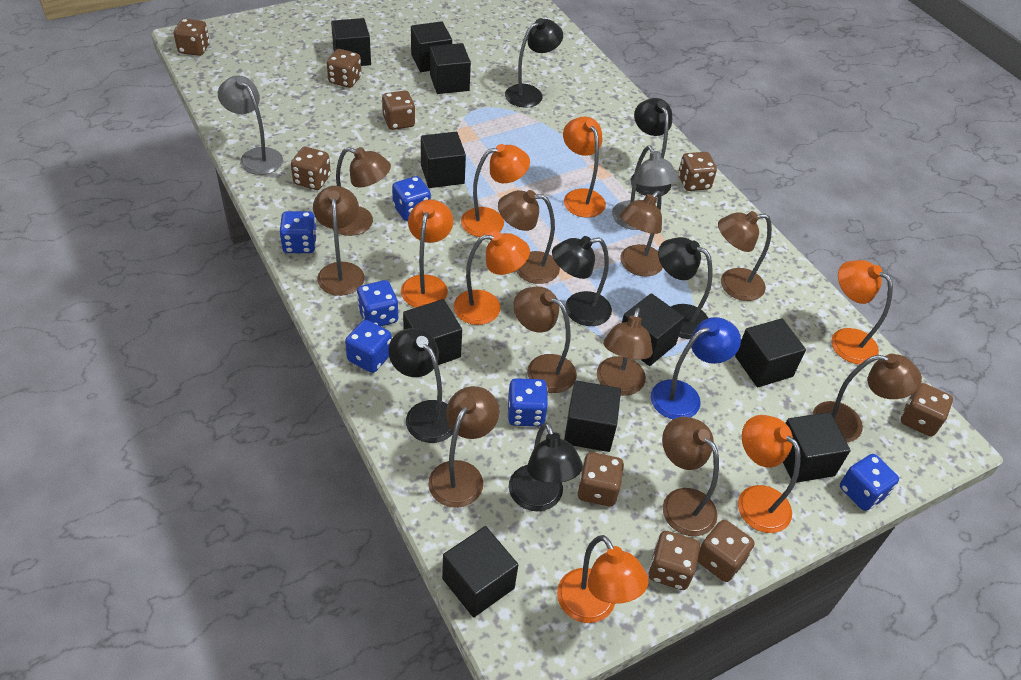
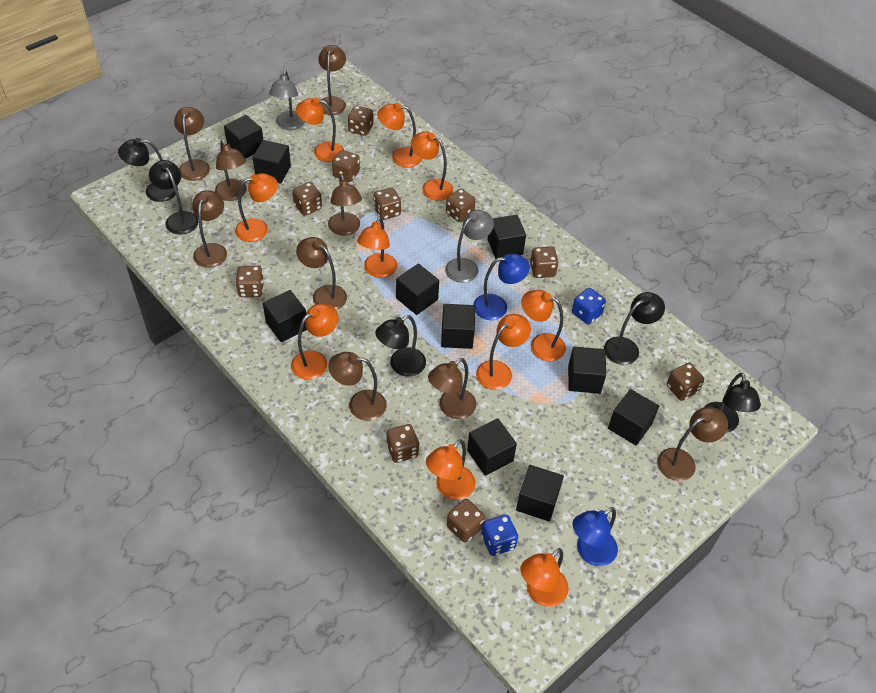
black lamp: [389,328,453,443] [505,18,563,108] [509,422,583,511] [552,236,612,326] [631,98,672,196] [658,237,713,339] = 6 -> [118,138,178,202] [149,160,199,235] [375,315,426,376] [604,292,665,365] [705,373,761,433] = 5
blue dice: [279,211,317,253] [345,320,392,373] [357,280,398,327] [392,176,431,221] [507,378,548,426] [840,454,899,511] = 6 -> [481,514,518,556] [572,288,606,324] = 2
blue lamp: [651,317,741,419] = 1 -> [473,254,530,320] [573,507,618,566] = 2
brown dice: [174,18,210,56] [291,147,331,190] [327,49,362,88] [382,90,415,130] [577,452,624,507] [648,531,700,590] [678,152,717,191] [697,520,755,582] [901,383,953,436] = 9 -> [235,266,264,297] [292,182,322,216] [332,150,360,182] [348,106,373,136] [374,188,401,220] [386,424,419,463] [446,189,476,222] [447,499,485,543] [530,247,559,278] [667,363,704,401] = 10
brown lamp: [313,186,364,296] [336,147,391,236] [428,386,499,508] [498,190,560,284] [513,286,577,393] [597,308,653,396] [620,191,663,276] [662,417,719,536] [718,211,772,301] [812,354,922,442] = 10 -> [174,107,210,181] [192,190,227,268] [215,140,247,201] [296,237,347,310] [318,45,346,115] [328,175,362,236] [328,352,387,421] [428,358,476,419] [657,407,728,481] = 9
orange lamp: [401,199,453,308] [453,232,530,325] [461,144,530,237] [557,535,649,623] [563,117,606,218] [738,415,801,533] [831,260,893,364] = 7 -> [235,173,278,242] [291,304,339,380] [296,98,344,162] [357,217,397,278] [377,103,422,167] [411,132,453,201] [426,439,475,500] [476,314,531,390] [520,548,569,607] [521,290,566,361] = 10

